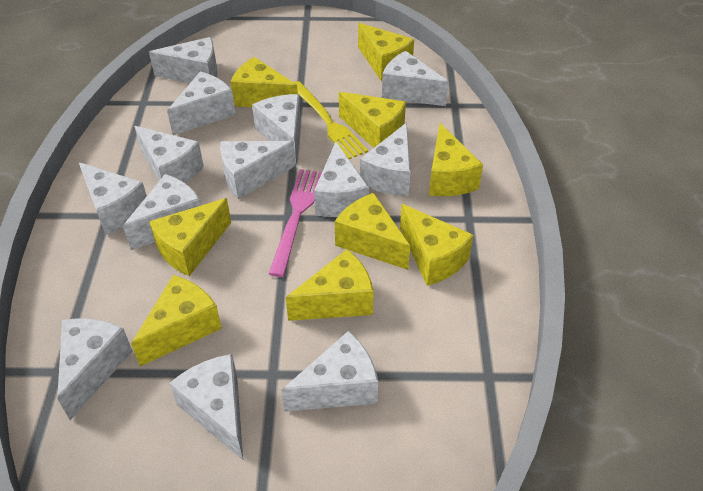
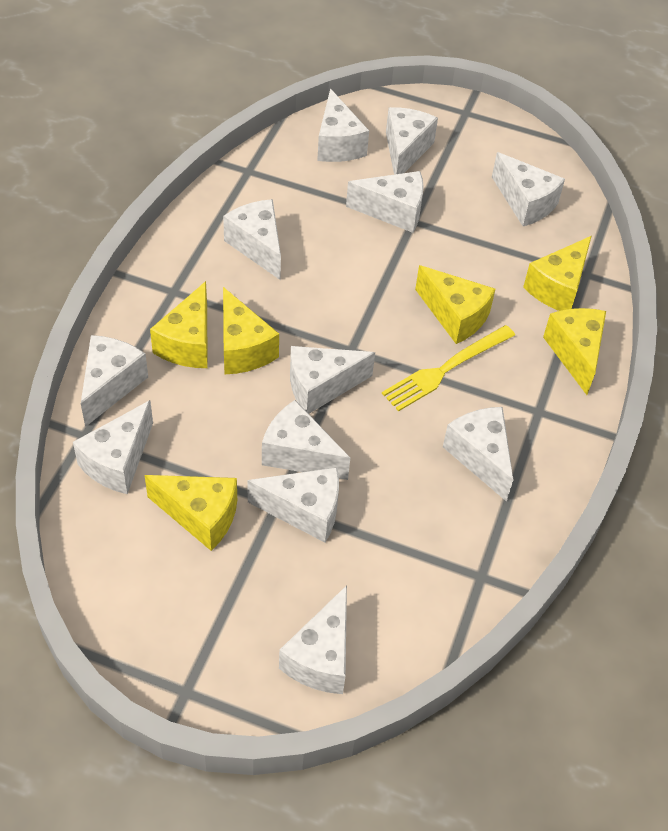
pink fork: [269,169,322,277] = 1 -> none = 0
white cheese: [57,319,132,420] [79,162,147,235] [123,174,201,250] [134,126,204,183] [149,37,218,83] [167,72,236,135] [169,354,243,460] [220,141,296,199] [252,94,301,163] [282,331,378,411] [314,142,369,217] [360,123,411,196] [382,51,449,106] = 13 -> [73,400,153,494] [81,335,148,427] [223,199,281,280] [247,467,339,543] [262,400,350,480] [279,585,347,694] [290,346,375,414] [317,89,369,162] [346,171,424,233] [386,107,438,175] [443,407,513,502] [492,152,565,226] = 12
yellow cheese: [131,275,222,366] [149,198,231,276] [230,57,298,107] [286,249,374,321] [335,193,410,270] [339,92,406,148] [358,23,414,81] [400,204,473,286] [429,123,483,196] = 9 -> [145,475,237,551] [150,281,207,368] [223,287,279,374] [415,265,495,344] [523,236,591,311] [543,308,606,395] = 6

